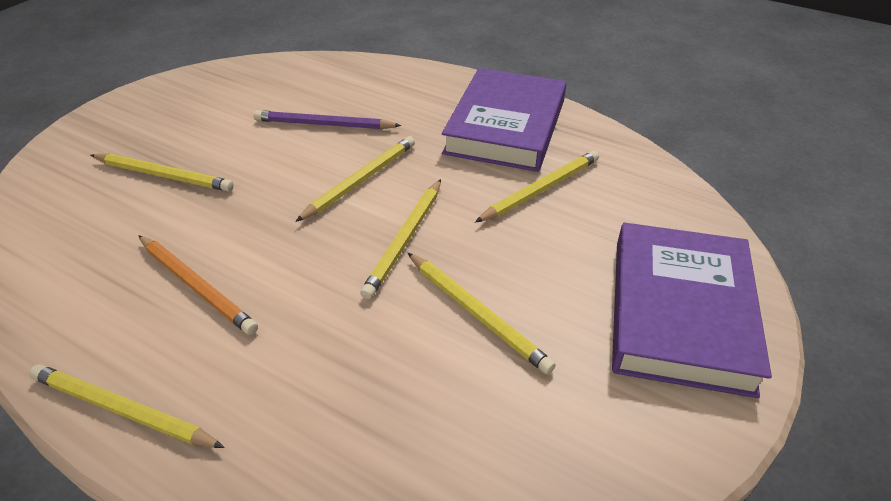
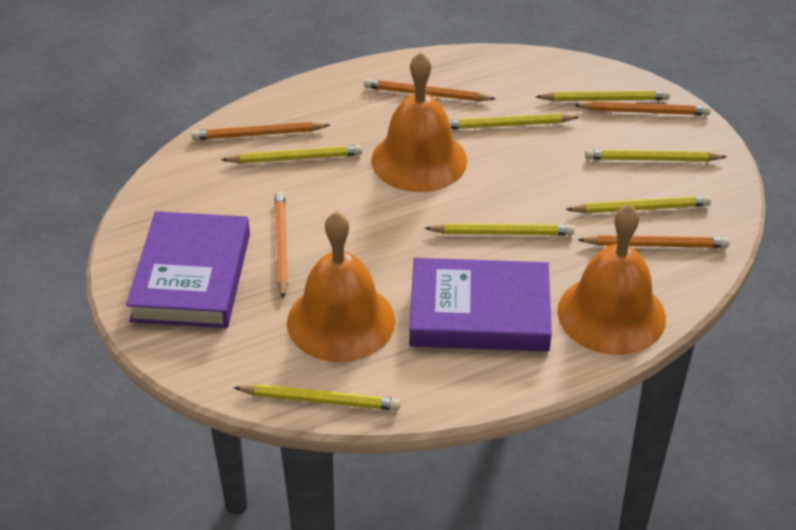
orange bell: none = 0 -> [287,211,395,362] [371,52,467,192] [558,204,666,355] = 3
orange pencil: [138,235,258,335] = 1 -> [191,122,330,140] [275,191,288,299] [364,79,496,101] [574,101,710,115] [578,235,730,248] = 5
purple pencil: [253,110,401,129] = 1 -> none = 0
yellow pencil: [29,364,225,448] [91,154,234,192] [295,136,415,222] [360,179,441,299] [408,253,556,374] [475,150,599,222] = 6 -> [221,145,363,163] [233,384,400,410] [424,223,574,235] [449,113,579,129] [535,90,670,101] [565,196,711,213] [585,149,727,161] = 7

